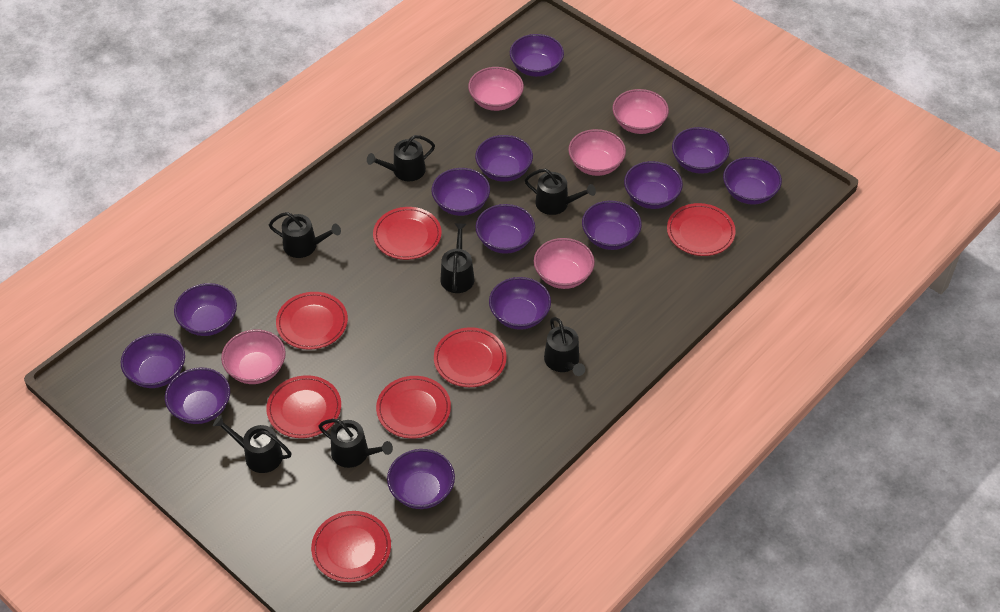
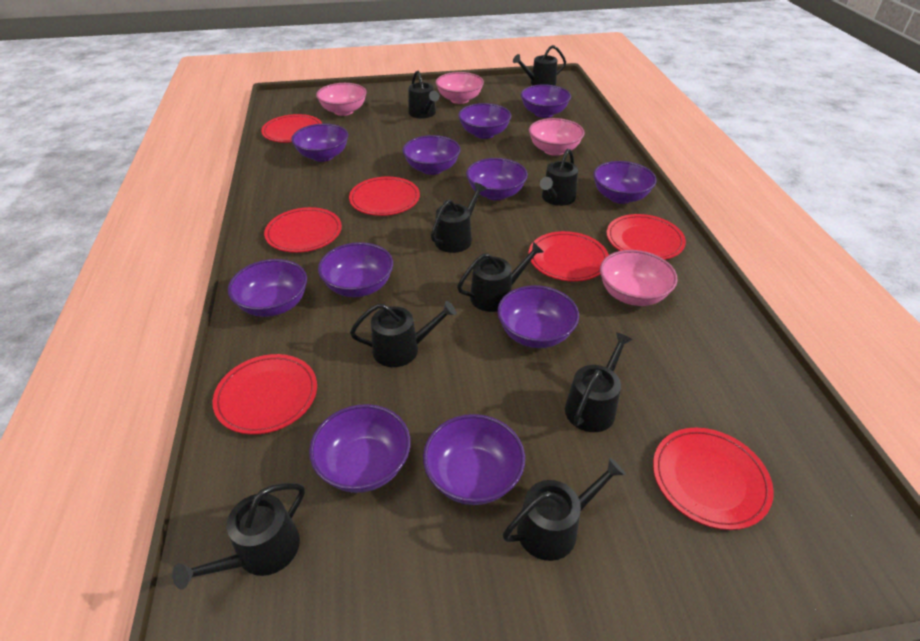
black watering can: [213,415,292,473] [269,212,341,258] [318,419,393,468] [367,135,435,182] [441,223,474,293] [525,169,596,215] [544,317,585,376] = 7 -> [172,483,305,590] [350,301,457,367] [408,71,439,118] [431,182,487,253] [457,242,544,312] [503,458,626,561] [513,45,566,86] [540,149,578,206] [565,332,633,432] = 9
pink bowl: [221,329,286,384] [468,67,524,111] [534,238,595,289] [568,129,626,176] [612,89,669,134] = 5 -> [316,83,367,116] [436,72,484,104] [529,118,585,156] [600,250,678,306] = 4
purple bowl: [121,333,185,388] [165,367,230,424] [174,283,237,336] [387,449,455,509] [431,168,490,216] [475,135,533,182] [475,204,535,254] [489,277,551,330] [510,34,564,77] [582,201,642,250] [624,161,683,209] [672,127,730,174] [723,157,782,205] = 13 -> [228,259,307,317] [291,124,348,162] [309,404,411,493] [318,242,393,297] [402,135,460,175] [423,414,525,505] [458,103,511,139] [466,158,528,200] [497,285,579,348] [521,84,571,118] [593,161,657,204] = 11

